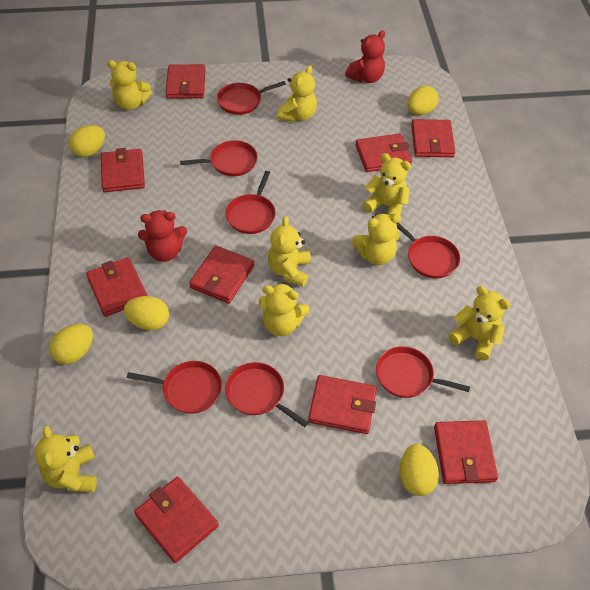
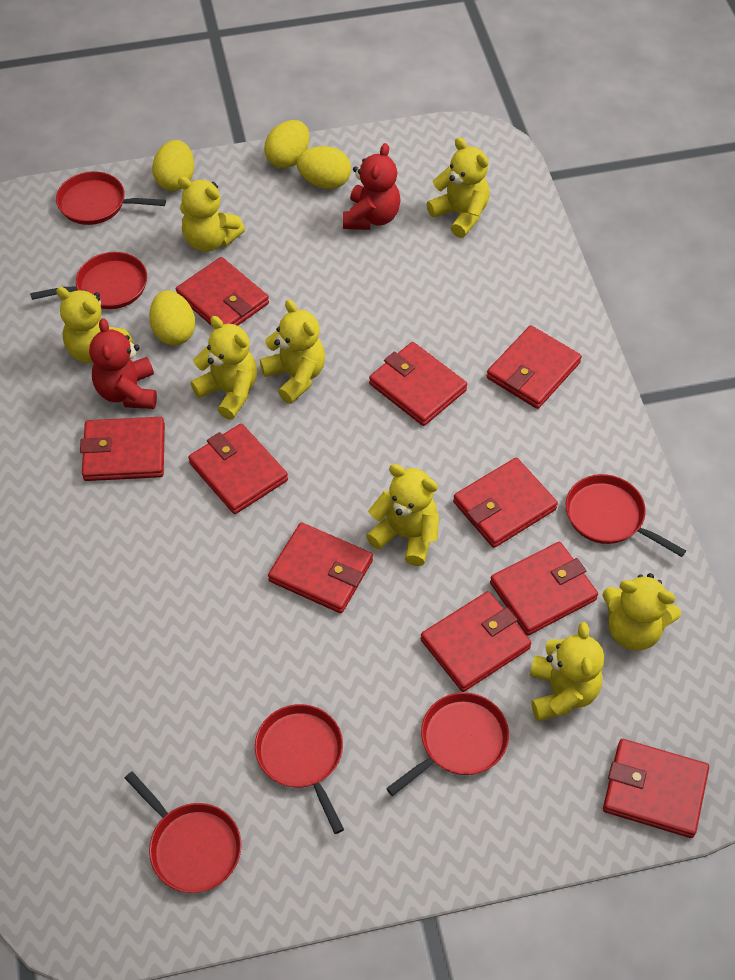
red pan: [127,361,222,414] [180,140,258,176] [217,81,286,115] [225,171,276,234] [225,362,309,427] [376,346,470,398] [396,223,460,278] = 7 -> [30,252,147,309] [56,171,166,225] [125,771,242,893] [255,704,344,834] [386,692,509,796] [566,474,686,557] = 6
red wallet: [86,257,147,317] [101,148,145,192] [134,477,219,563] [165,64,205,99] [189,246,254,304] [308,375,377,434] [356,133,412,172] [411,119,455,157] [434,420,498,484] = 9 -> [80,417,165,481] [176,257,269,328] [188,423,288,514] [268,522,373,613] [369,342,467,426] [420,591,531,692] [453,458,558,548] [487,325,582,409] [490,542,598,636] [603,739,709,838] = 10
yellow egg: [49,324,93,364] [69,125,105,157] [124,296,169,330] [400,444,439,496] [407,86,439,115] = 5 -> [149,290,195,345] [152,140,194,191] [264,120,309,168] [297,146,351,189] = 4

